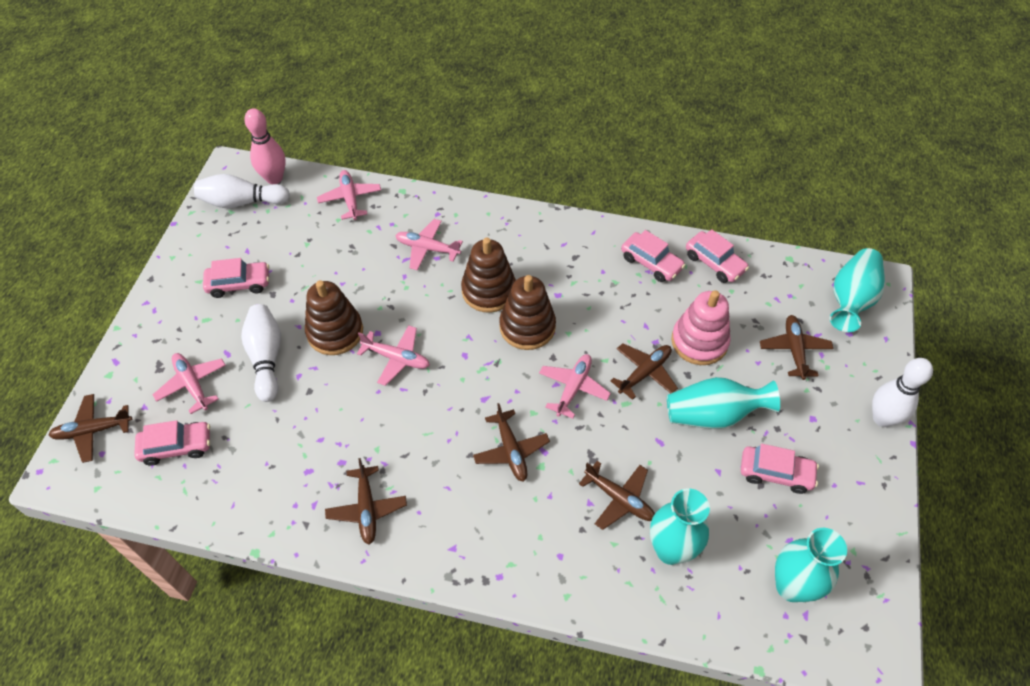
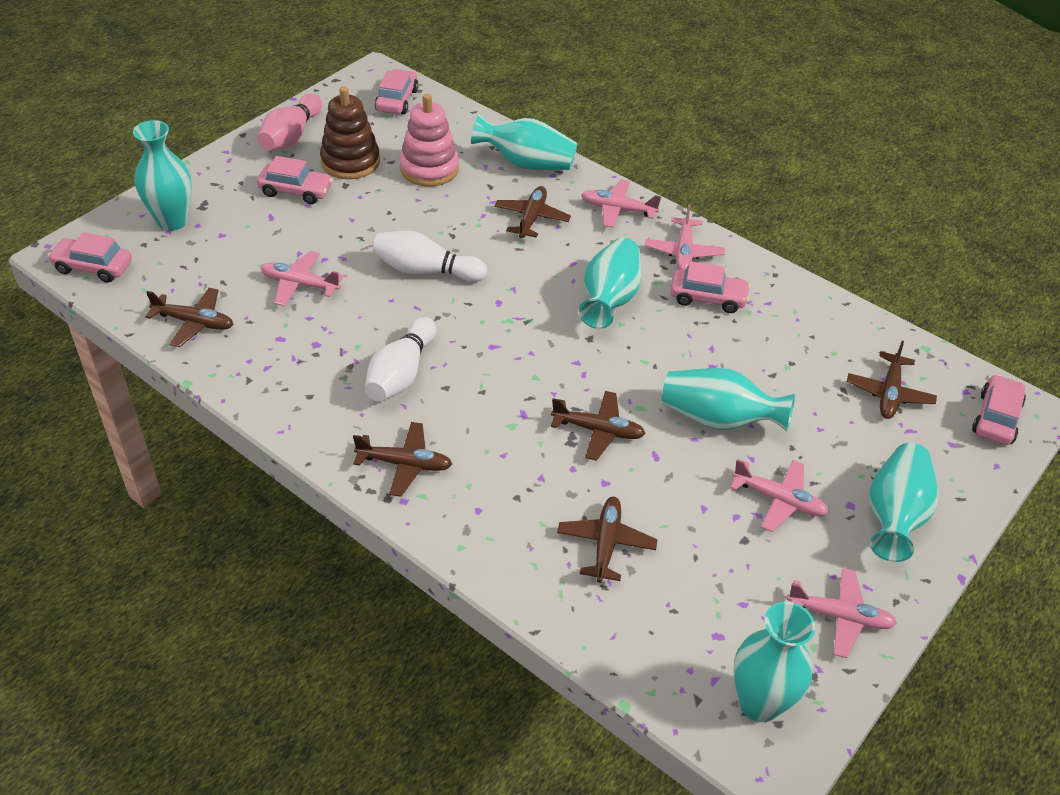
brown stacking toy: [305,280,363,355] [461,237,516,313] [500,275,556,350] = 3 -> [320,87,380,179] = 1
turquoise vase: [650,488,710,565] [667,377,780,429] [775,528,847,602] [830,248,885,332] = 4 -> [133,120,192,231] [471,114,577,170] [579,238,641,329] [662,368,795,431] [733,602,815,722] [869,443,938,562] = 6
white bowling pin: [194,174,290,208] [241,304,281,402] [872,358,933,427] = 3 -> [365,317,436,401] [372,230,487,282] = 2

